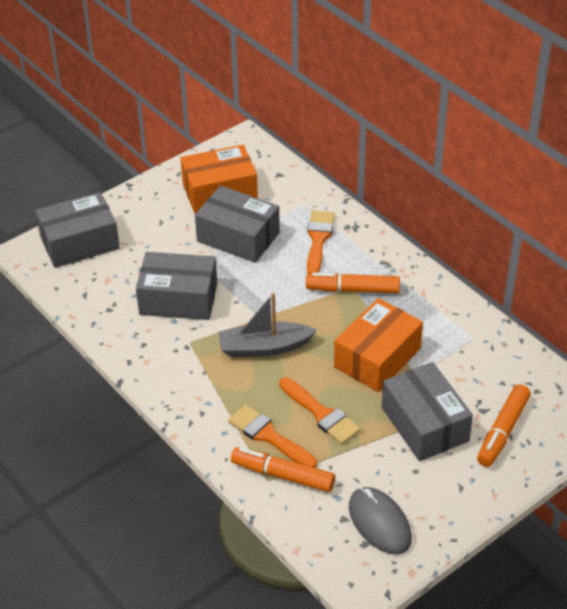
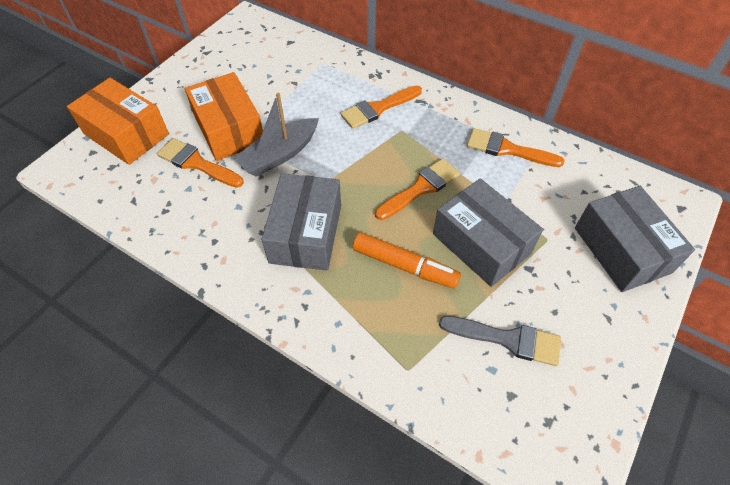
grey box: [35,192,120,268] [136,252,217,320] [195,186,280,263] [382,362,473,461] = 4 -> [262,173,341,271] [433,178,543,287] [575,186,695,292] = 3
grey brush: none = 0 -> [439,316,561,366] = 1
grey mouse: [349,487,412,555] = 1 -> none = 0
orange brush: [228,404,317,468] [279,377,361,445] [307,211,335,274] = 3 -> [157,138,244,188] [340,85,422,129] [375,158,460,220] [467,128,565,167] = 4
orange marker: [231,447,335,492] [306,272,400,293] [477,384,531,467] = 3 -> [353,232,461,289] = 1

